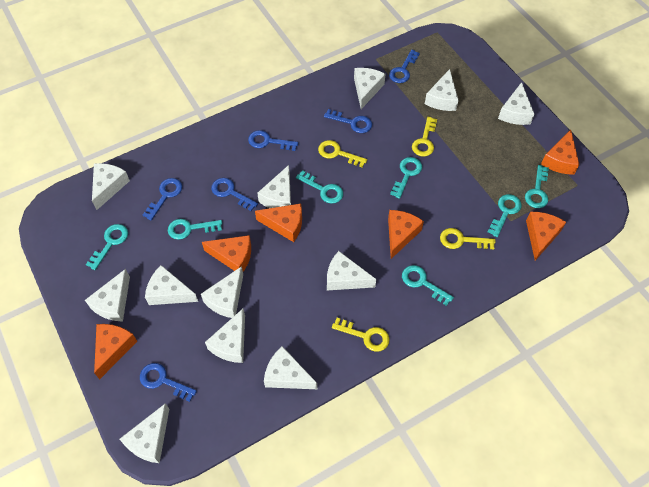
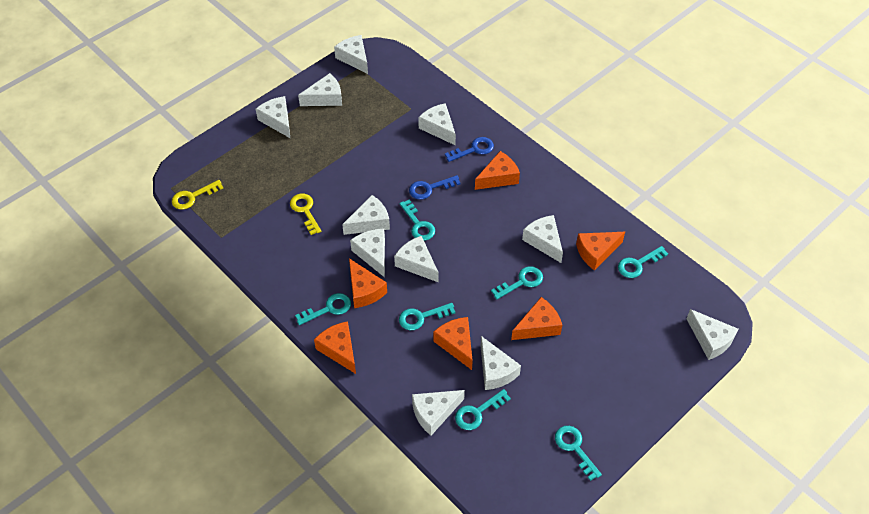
blue key: [140,363,197,402] [143,178,182,221] [211,178,258,211] [248,130,298,151] [324,109,372,133] [389,50,420,83] = 6 -> [409,175,461,200] [445,137,494,162] = 2
white cheese: [85,269,130,322] [92,163,130,210] [119,403,169,463] [145,265,198,305] [201,266,243,318] [205,309,245,363] [257,165,291,208] [264,346,317,389] [327,251,376,290] [354,68,386,109] [425,69,459,111] [498,82,534,125] = 12 -> [256,96,291,139] [298,73,342,106] [334,35,368,74] [342,195,390,235] [350,228,385,277] [394,236,438,282] [412,390,465,435] [418,103,456,145] [480,336,521,390] [522,215,563,263] [687,309,738,360] = 11
yellow key: [318,140,367,168] [332,318,389,352] [412,117,437,157] [440,228,495,249] = 4 -> [172,180,223,210] [290,193,321,235] = 2

